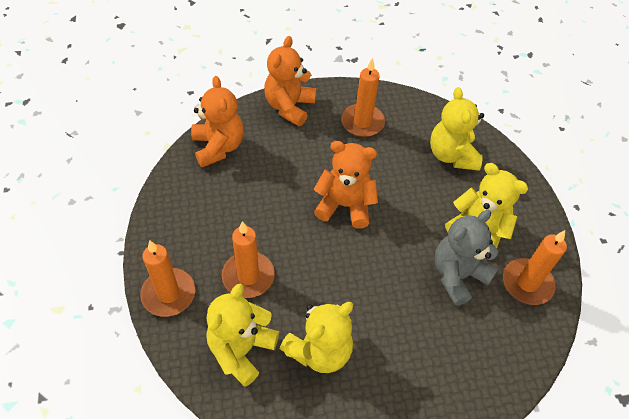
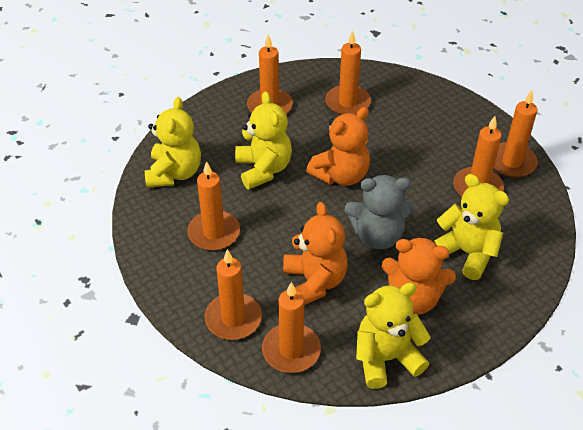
orange candle: [140,240,195,317] [222,221,275,298] [341,58,385,137] [503,230,567,305] = 4 -> [187,161,240,251] [205,249,262,340] [247,34,293,113] [262,282,321,373] [325,30,371,115] [453,116,504,197] [494,90,538,178] = 7

